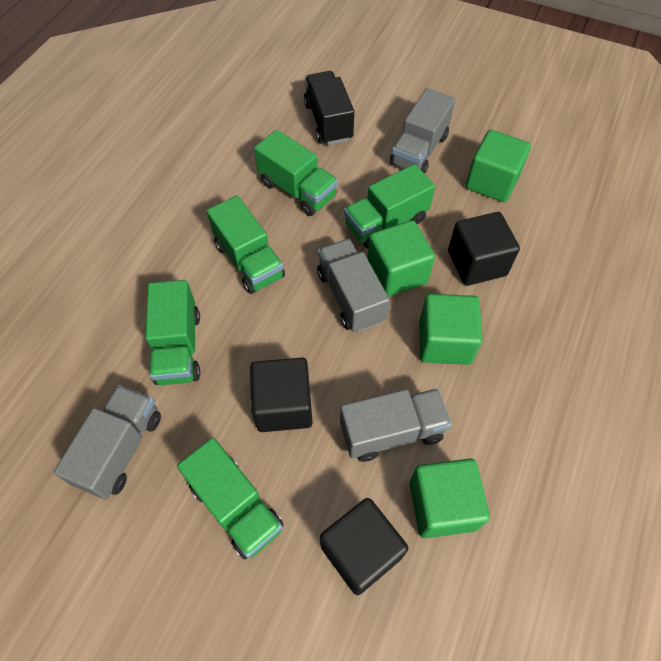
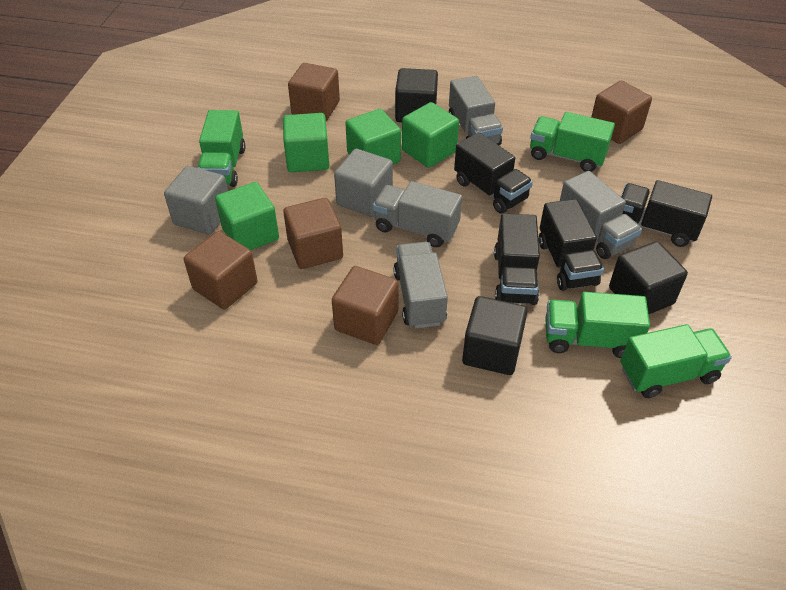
black truck: [304,71,354,145] = 1 -> [454,132,533,214] [494,213,540,305] [539,199,604,291] [621,180,712,247] = 4
brown cube: none = 0 -> [184,231,258,310] [283,198,343,269] [288,63,340,121] [332,266,399,345] [591,81,652,144] = 5
green truck: [145,280,200,385] [177,438,284,559] [207,196,285,294] [254,130,338,216] [344,164,435,248] = 5 -> [198,110,246,187] [530,112,615,172] [545,292,650,358] [620,324,732,398] = 4
grey cube: none = 0 -> [164,166,228,235] [334,149,393,217] = 2

